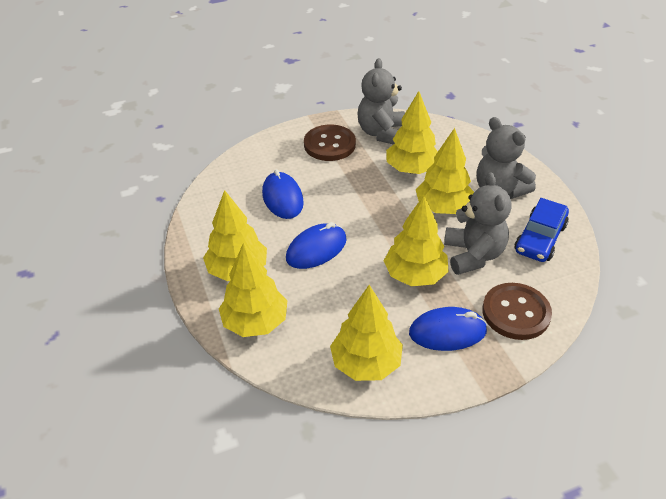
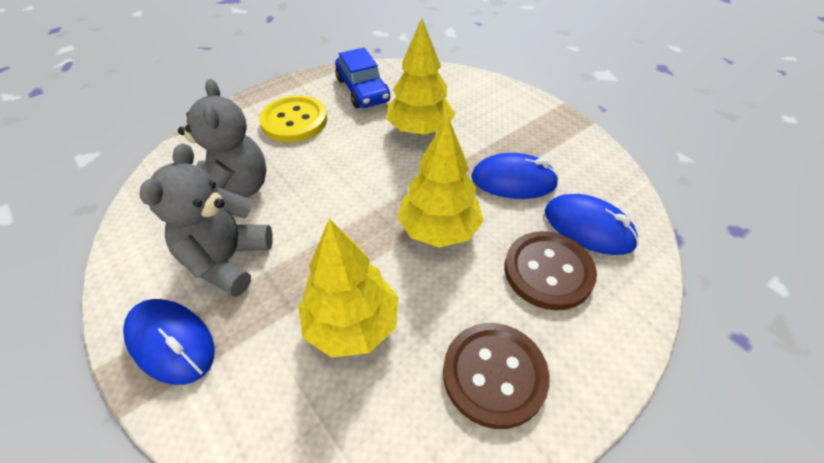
grey teddy bear: [358,58,405,144] [444,172,512,275] [477,117,536,199] = 3 -> [140,143,273,297] [178,79,267,198] = 2
yellow button: none = 0 -> [259,96,327,142] = 1
yellow tree: [203,190,267,281] [219,243,287,337] [330,285,403,381] [384,195,449,286] [386,91,438,174] [416,128,474,214] = 6 -> [298,219,399,358] [386,18,455,135] [397,115,484,248] = 3

